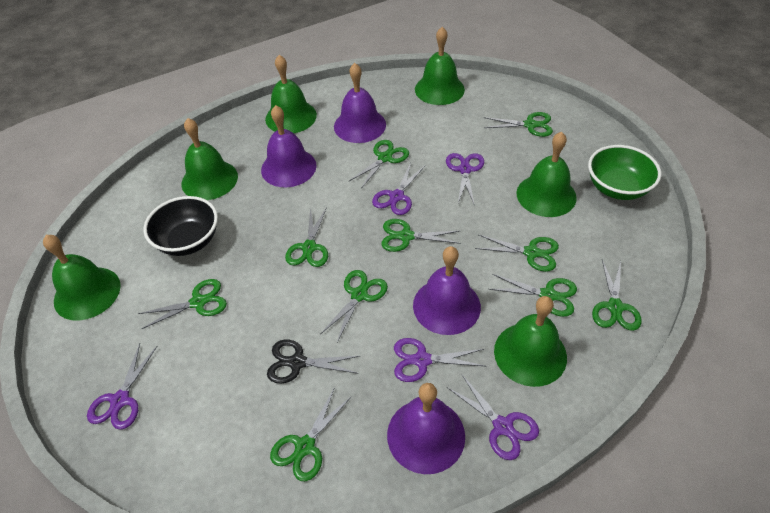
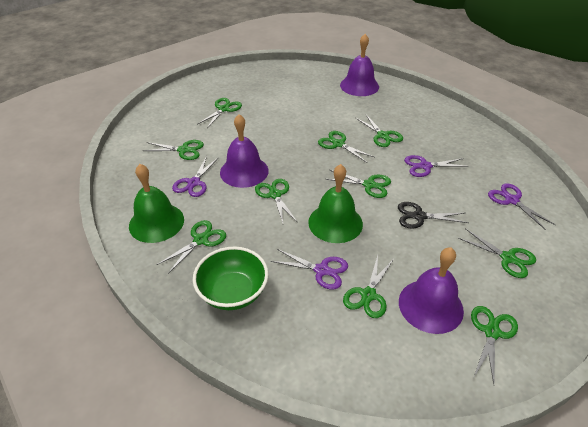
black bowl: [144,196,218,256] = 1 -> none = 0
green bell: [43,235,121,321] [182,118,238,200] [265,55,317,133] [415,27,465,105] [494,296,567,387] [516,132,577,217] = 6 -> [129,164,184,243] [308,164,363,243] = 2
purple bell: [261,105,317,187] [334,63,386,143] [387,383,465,474] [413,246,481,335] = 4 -> [220,114,269,188] [340,34,379,96] [399,247,464,334] = 3
purple scissors: [87,344,157,430] [372,163,425,215] [394,338,487,382] [446,153,484,204] [447,374,539,460] = 5 -> [172,156,219,197] [271,249,348,290] [404,155,469,177] [488,183,556,230] = 4

